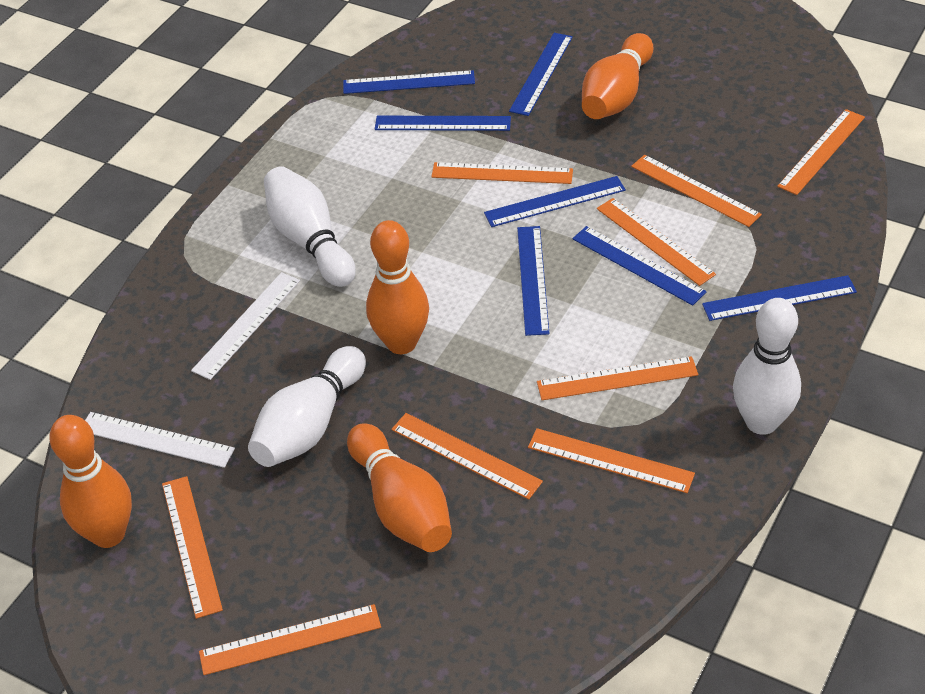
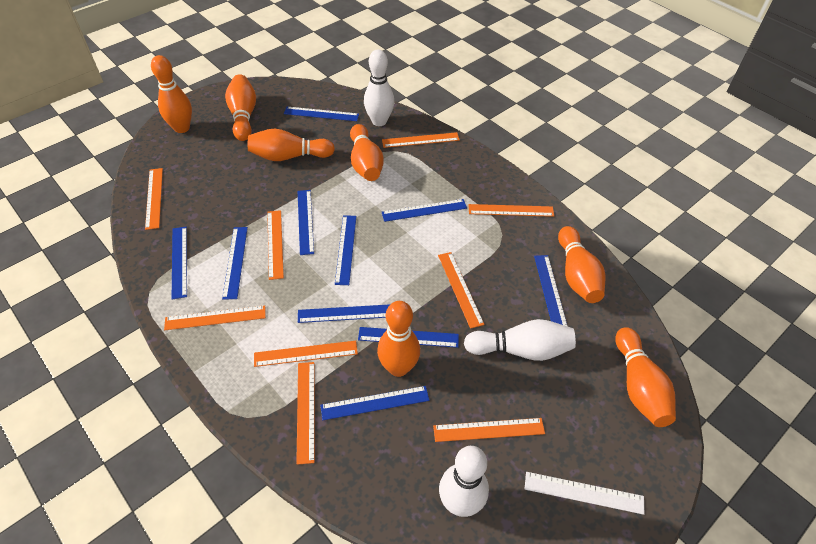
blue ruler: [343,70,475,94] [375,116,511,131] [484,176,626,227] [509,33,573,116] [517,226,549,336] [572,226,707,306] [702,275,857,321] = 7 -> [172,227,187,299] [222,227,248,300] [284,107,359,121] [298,190,314,255] [298,304,390,323] [320,386,429,420] [335,215,356,285] [358,327,459,348] [382,199,467,222] [534,255,568,327] = 10
orange bowling pin: [49,415,132,548] [347,424,452,552] [366,220,429,354] [582,33,653,119] = 4 -> [151,55,192,133] [225,74,256,141] [248,129,335,161] [350,124,384,181] [377,301,420,377] [558,226,605,303] [615,327,676,427] = 7
white ruler: [85,412,235,468] [191,272,300,380] = 2 -> [525,472,644,515] = 1

